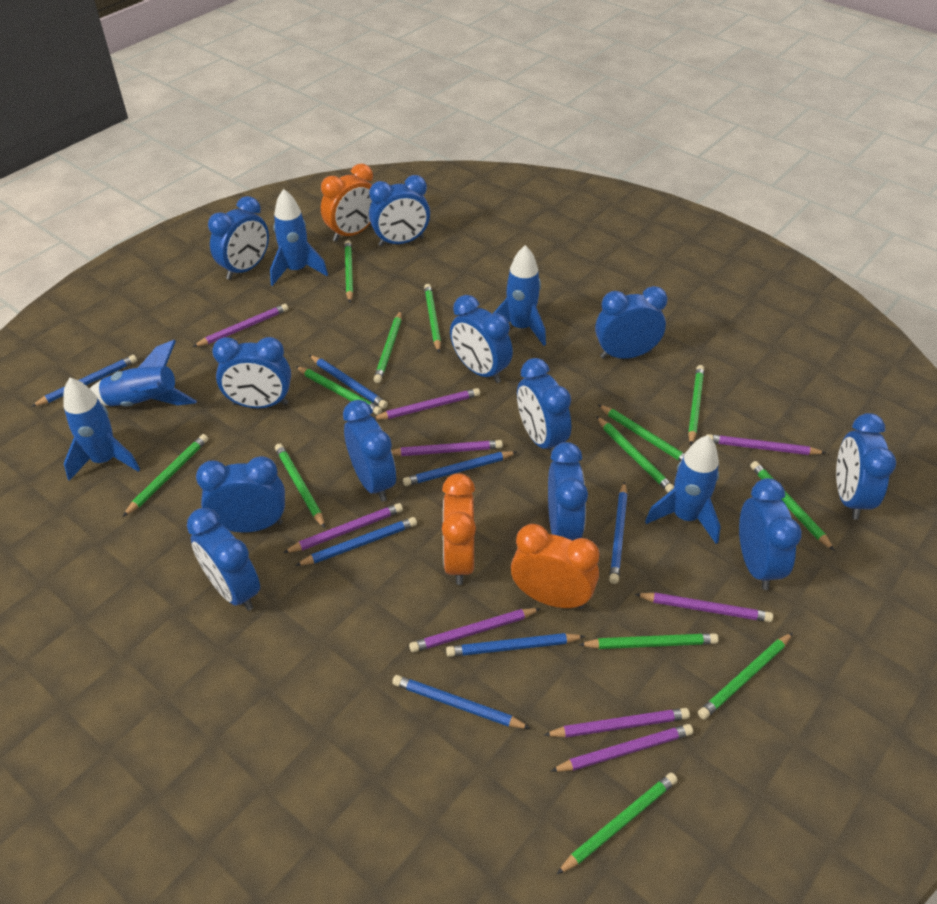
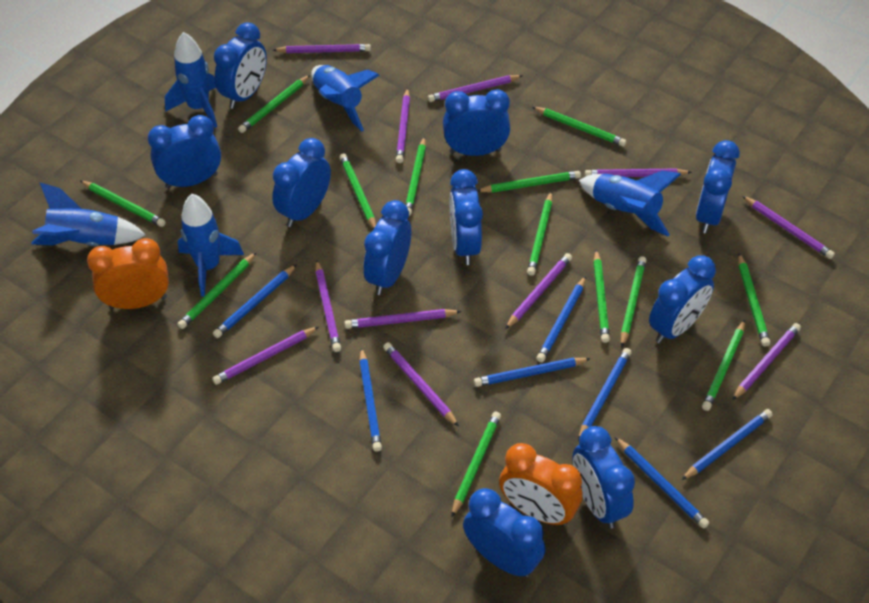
blue clock: [187,508,260,611] [196,456,285,533] [208,196,269,280] [212,337,291,408] [343,400,396,501] [369,175,430,247] [450,295,513,383] [517,358,571,454] [548,442,588,541] [595,286,668,359] [739,478,802,590] [836,413,896,520] = 12 -> [148,115,221,189] [214,22,267,109] [272,138,331,227] [364,200,411,295] [443,89,510,156] [450,169,483,265] [463,488,545,577] [572,426,635,529] [649,256,716,344] [696,140,740,233] = 10
orange clock: [321,163,373,241] [442,473,476,585] [511,524,599,609] = 3 -> [87,238,169,309] [499,443,583,526] = 2
purple pencil: [193,304,288,347] [283,503,403,553] [374,388,480,420] [391,440,503,456] [409,608,541,653] [544,708,690,738] [551,724,693,772] [634,592,773,622] [706,434,826,455] = 9 -> [212,327,318,385] [273,44,371,53] [315,260,341,352] [344,309,461,329] [383,342,459,427] [396,88,410,163] [428,75,523,102] [505,253,572,329] [585,168,692,177] [732,323,801,400] [743,196,835,259] = 11

